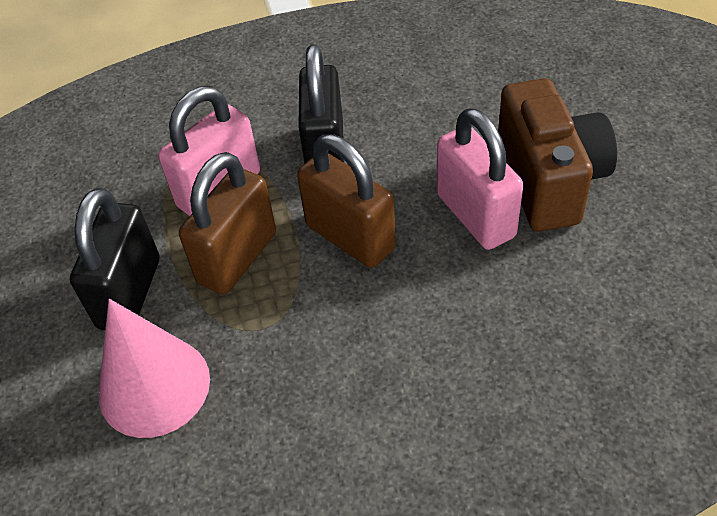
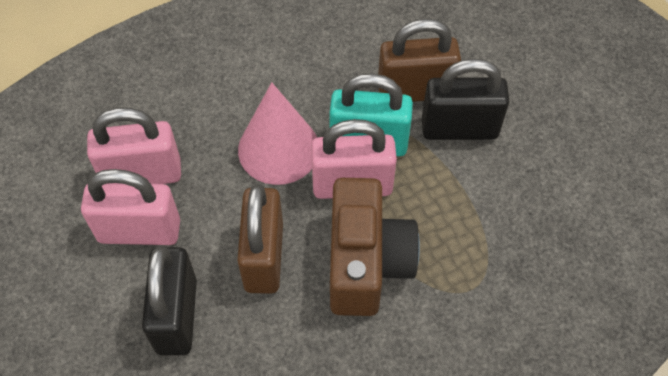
pink padlock: [158,86,260,216] [437,108,523,250] = 2 -> [81,169,180,245] [87,108,181,184] [311,119,397,199] = 3
turquoise padlock: none = 0 -> [329,74,413,157] = 1

